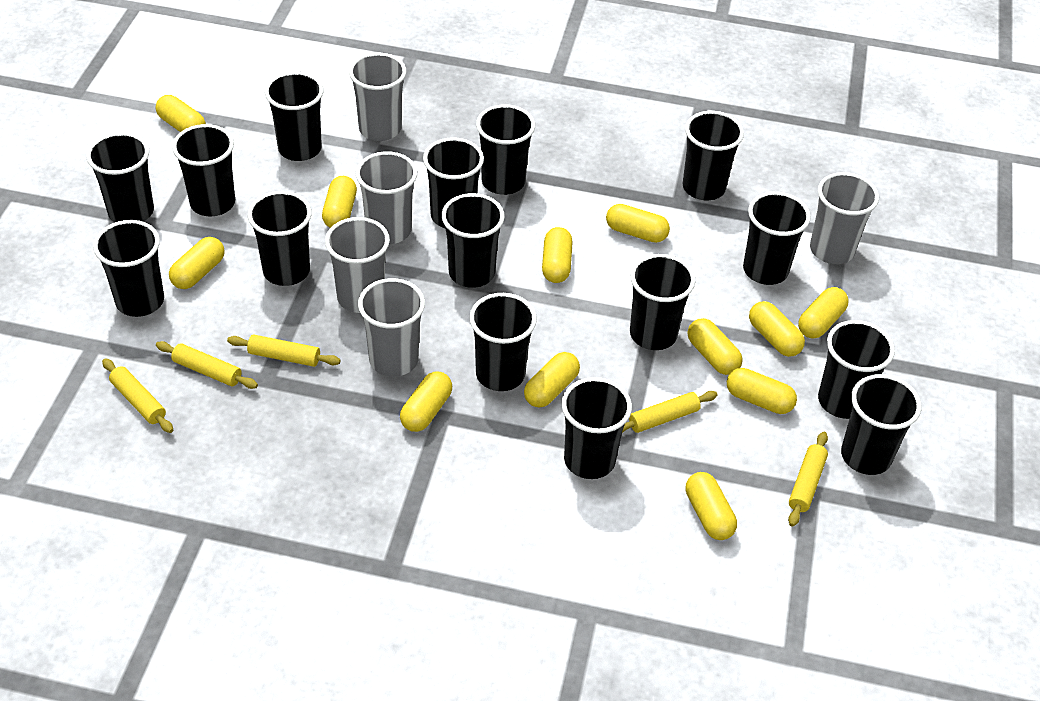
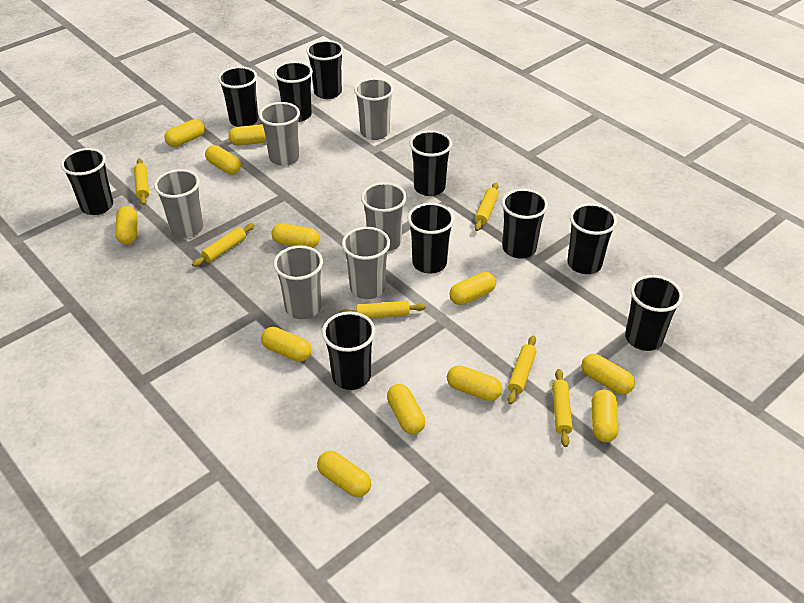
black cup: [86,132,154,222] [93,220,164,317] [172,124,235,216] [248,191,312,286] [265,72,324,161] [423,137,484,228] [442,193,505,288] [469,293,537,391] [476,104,535,195] [561,377,632,479] [630,254,695,350] [683,111,744,200] [743,192,811,285] [818,320,895,419] [841,374,921,475] = 15 -> [61,148,113,215] [218,66,258,127] [274,61,313,122] [306,40,344,99] [322,311,376,390] [408,203,454,274] [410,130,452,196] [502,189,548,259] [567,203,617,274] [625,275,683,351] = 10
grey cup: [325,217,390,313] [349,53,406,141] [356,151,417,244] [358,278,425,377] [810,172,879,264] = 5 -> [154,169,203,238] [259,102,300,166] [274,245,323,319] [342,227,390,299] [354,78,394,140] [361,182,407,251] = 6
yellow rolling pin: [102,358,173,433] [156,341,258,389] [227,334,341,367] [622,391,718,433] [788,432,828,527] = 5 -> [134,158,149,205] [192,223,255,267] [339,301,426,318] [475,182,499,231] [508,336,536,404] [552,369,573,447] = 6

